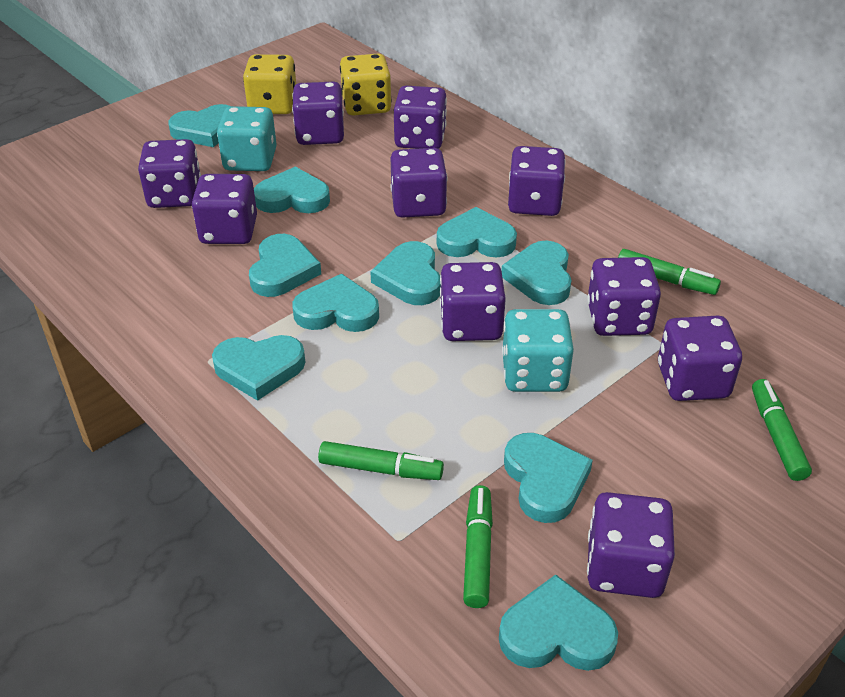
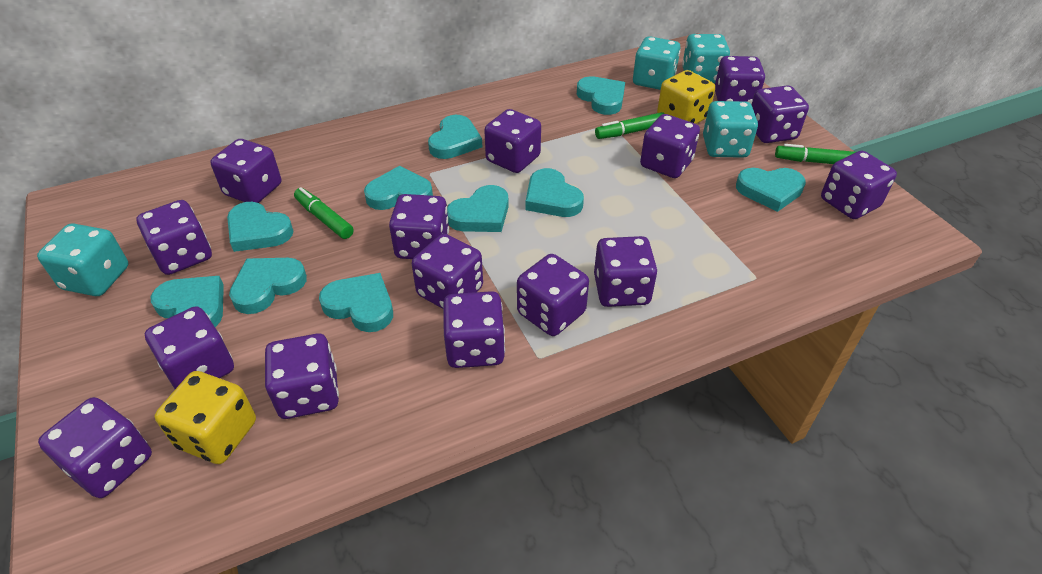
green marker: [318,441,444,480] [463,485,493,608] [618,249,721,295] [752,379,812,481] = 4 -> [294,187,354,239] [595,112,665,139] [775,144,856,164] = 3
purple dice: [138,139,201,208] [192,174,257,244] [292,82,344,145] [391,148,447,218] [394,86,447,149] [440,262,506,341] [508,146,566,216] [587,257,661,336] [587,492,675,598] [658,316,742,401] = 10 -> [38,397,152,498] [137,200,212,275] [145,306,234,389] [210,139,281,203] [265,334,339,419] [389,194,449,259] [412,234,483,309] [443,291,505,368] [484,109,541,173] [517,254,589,336] [594,236,657,307] [640,114,700,178] [715,56,765,104] [751,85,809,143] [821,151,897,219] = 15
turquoise dice: [217,106,277,171] [502,309,574,392] = 2 -> [37,223,128,296] [633,36,680,90] [682,34,730,84] [703,101,758,158] = 4

